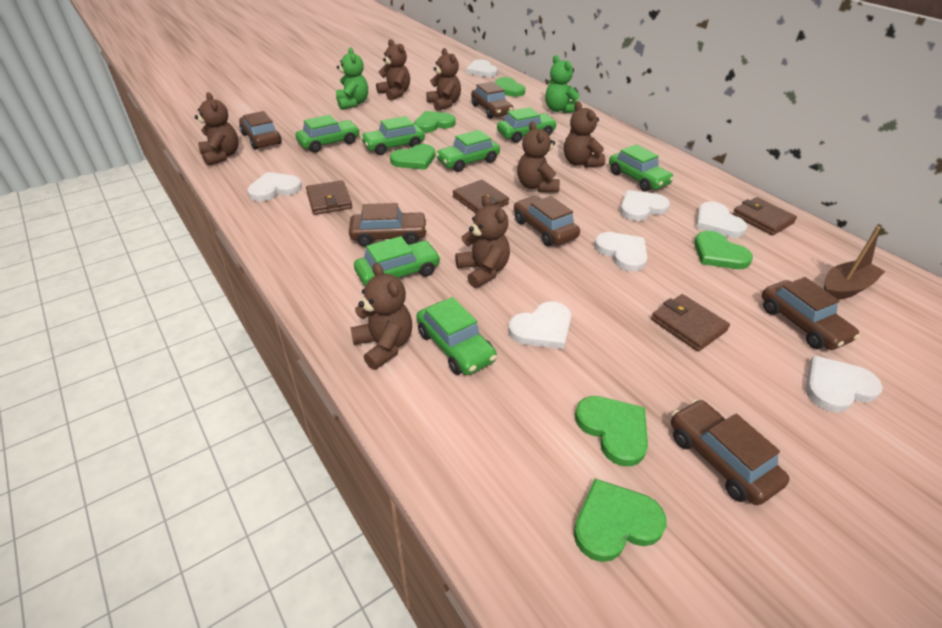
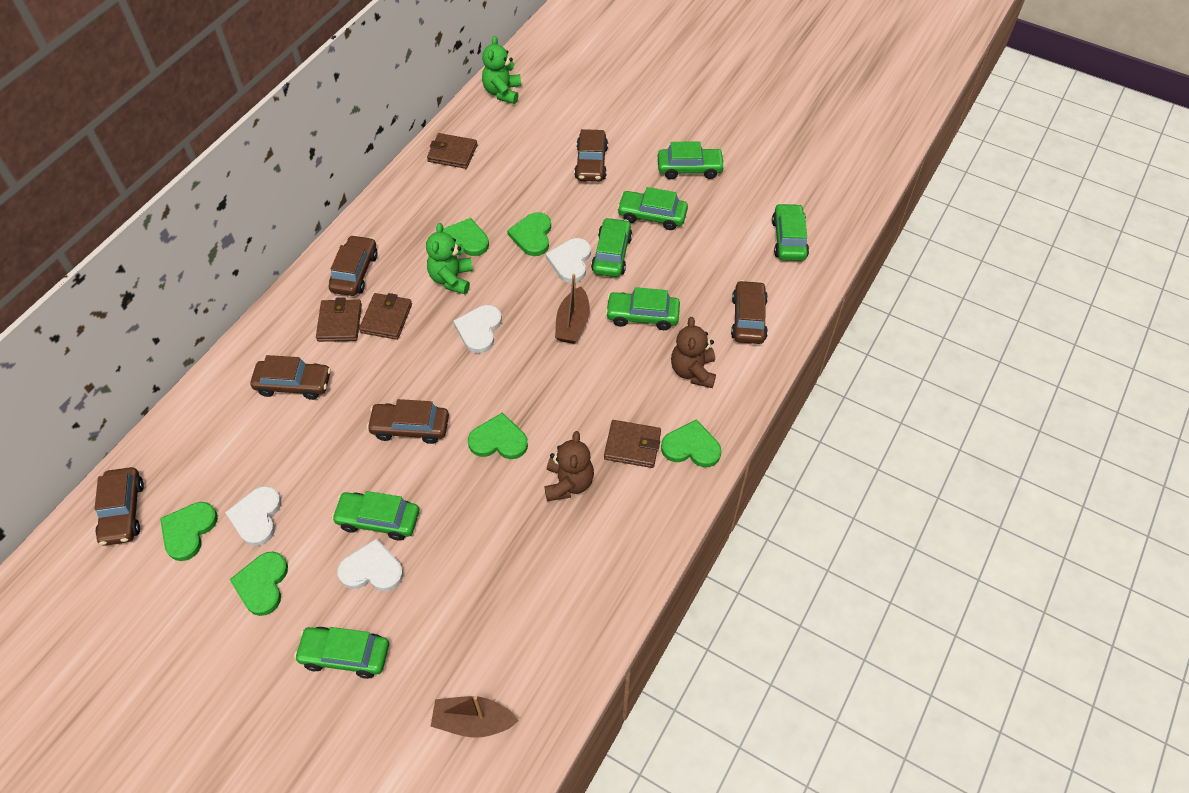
brown boat: [824,226,885,300] = 1 -> [430,696,518,738] [555,274,590,344] = 2
brown teddy bear: [195,92,239,166] [350,263,412,370] [376,39,410,101] [426,48,461,111] [455,195,510,288] [517,121,560,192] [564,101,605,168] = 7 -> [545,431,594,501] [671,317,716,388] = 2
white heart: [247,172,302,202] [466,59,498,77] [508,301,571,349] [594,232,647,271] [620,190,670,221] [696,202,747,238] [806,355,883,412] = 7 -> [225,486,281,546] [337,538,403,591] [453,305,502,353] [546,238,591,283] = 4

